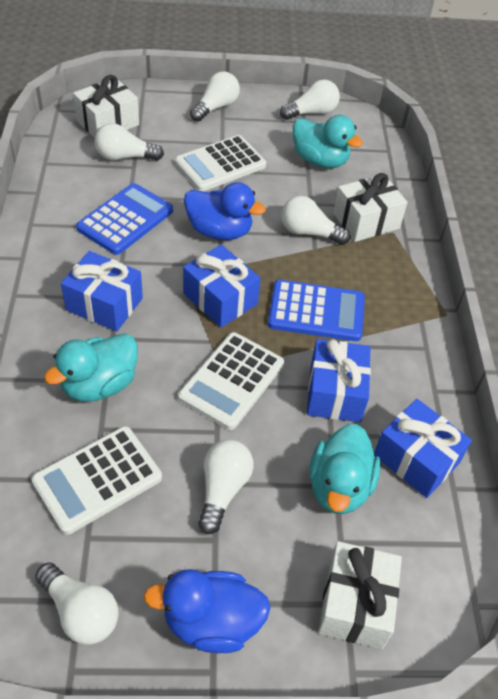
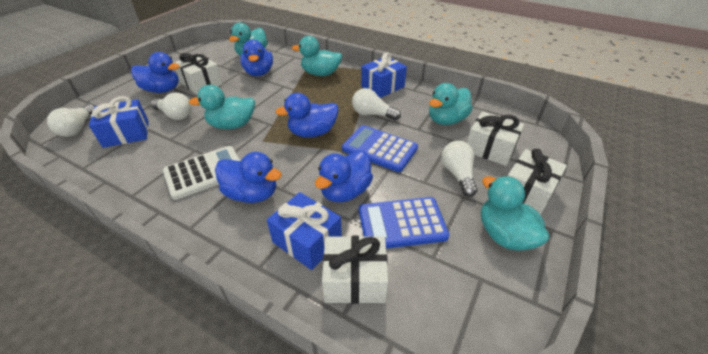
blue duck: [143,569,271,653] [184,182,266,240] = 2 -> [131,52,180,93] [215,152,282,203] [240,40,273,76] [275,93,339,137] [315,150,373,202] = 5
blue gift: [61,251,143,332] [183,245,261,328] [307,339,371,422] [374,399,472,498] = 4 -> [89,96,149,148] [267,192,342,270] [361,52,407,98] = 3
turquoise duck: [44,334,138,402] [293,115,363,168] [310,424,381,514] = 3 -> [189,85,255,129] [229,22,267,56] [292,36,342,76] [429,83,472,125] [481,176,549,251] = 5
white calculator: [31,426,162,535] [175,135,266,191] [178,332,284,430] = 3 -> [163,146,240,200] = 1
white gift: [73,75,139,138] [318,541,402,649] [333,173,408,242] = 3 -> [174,53,222,95] [322,236,388,304] [467,111,524,166] [507,149,567,215] = 4
white light bulb: [35,562,119,645] [95,123,164,161] [190,72,240,122] [198,440,254,534] [280,80,340,120] [281,196,350,245] = 6 -> [47,104,94,137] [151,92,192,120] [352,88,401,120] [441,141,477,197] = 4

